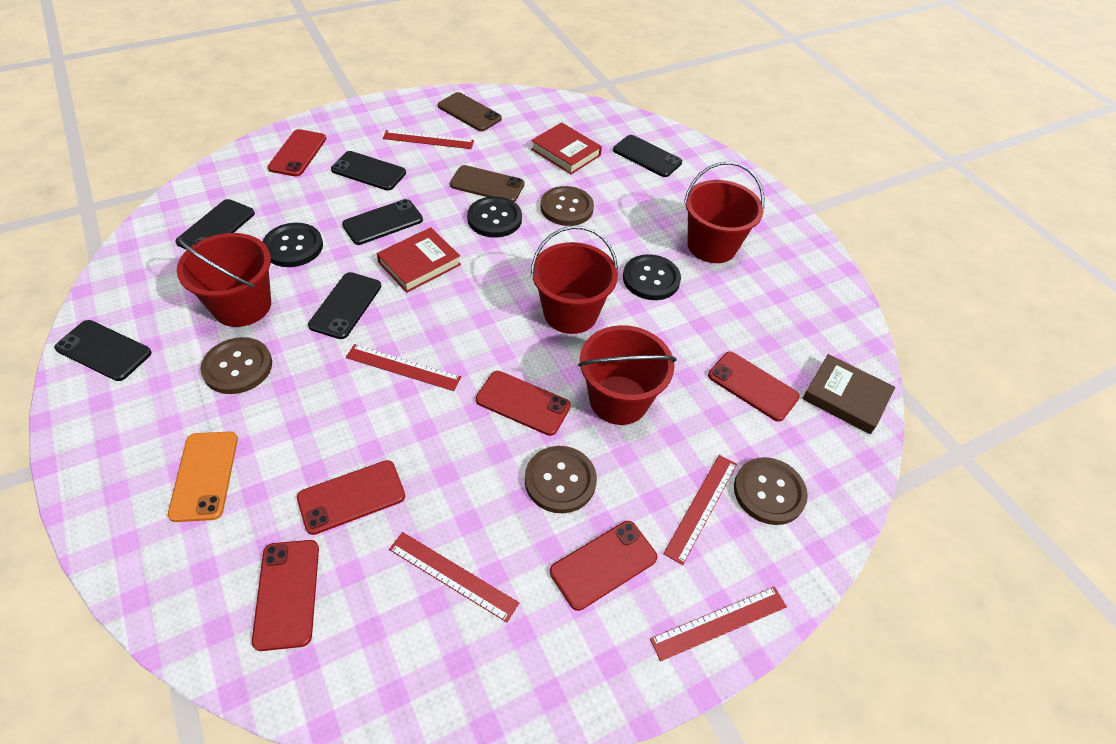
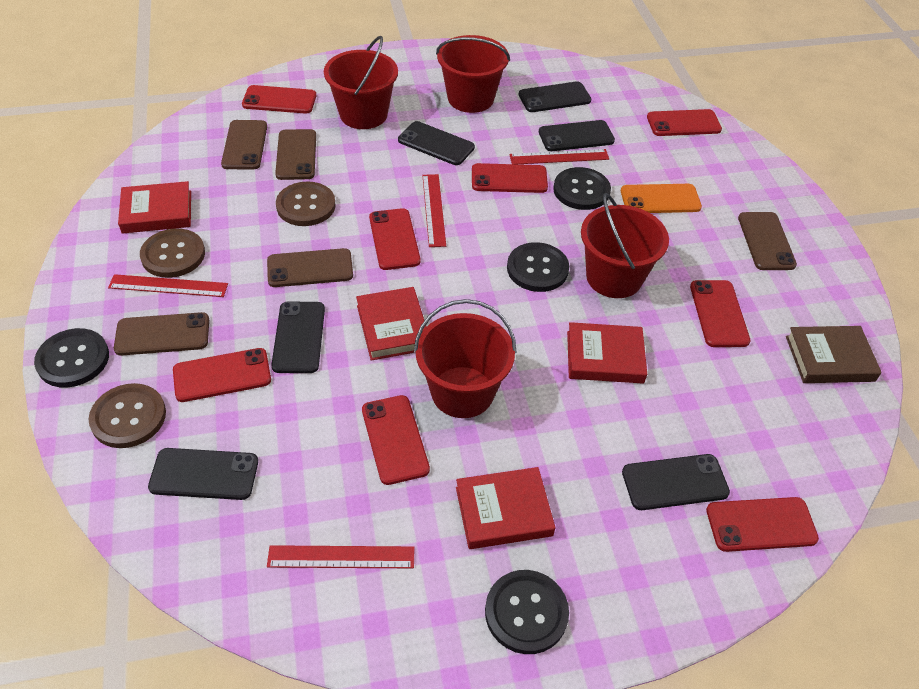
black button: [262,223,323,267] [467,196,522,238] [623,254,681,300] = 3 -> [34,328,109,387] [485,570,569,654] [507,242,569,292] [553,167,611,210] = 4
brown button: [200,337,272,394] [525,446,597,513] [540,186,594,226] [734,457,808,525] = 4 -> [89,383,166,448] [140,228,205,278] [276,181,336,226] = 3
brown phone: [438,92,502,131] [450,165,525,202] = 2 -> [114,312,209,356] [221,120,267,170] [267,248,353,287] [275,129,316,180] [738,212,797,270] = 5
red book: [377,227,461,293] [531,122,602,174] = 2 -> [118,181,191,234] [356,287,426,361] [456,467,555,549] [567,322,647,383] = 4
red phone: [252,540,319,651] [267,129,326,177] [297,460,405,535] [476,371,571,436] [550,521,657,611] [708,352,800,421] = 6 -> [173,348,271,402] [242,85,316,114] [362,395,430,485] [369,208,421,270] [472,163,548,193] [647,109,722,136] [690,280,750,347] [706,497,819,552] = 8
red ruler: [346,344,461,391] [383,130,474,149] [389,532,519,622] [650,587,787,661] [663,455,737,565] = 5 -> [108,274,228,297] [267,545,415,568] [422,174,446,247] [509,149,609,164] = 4

